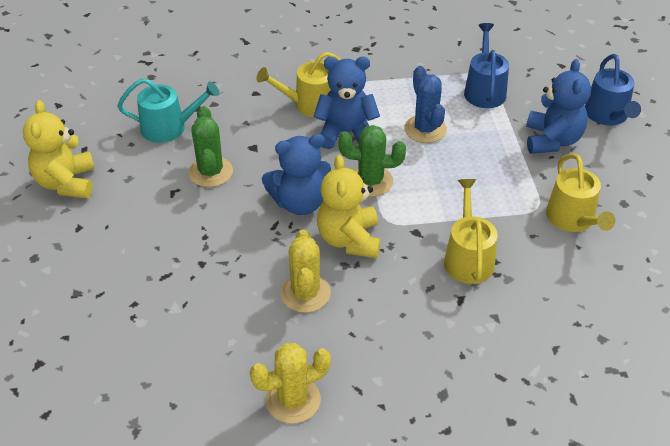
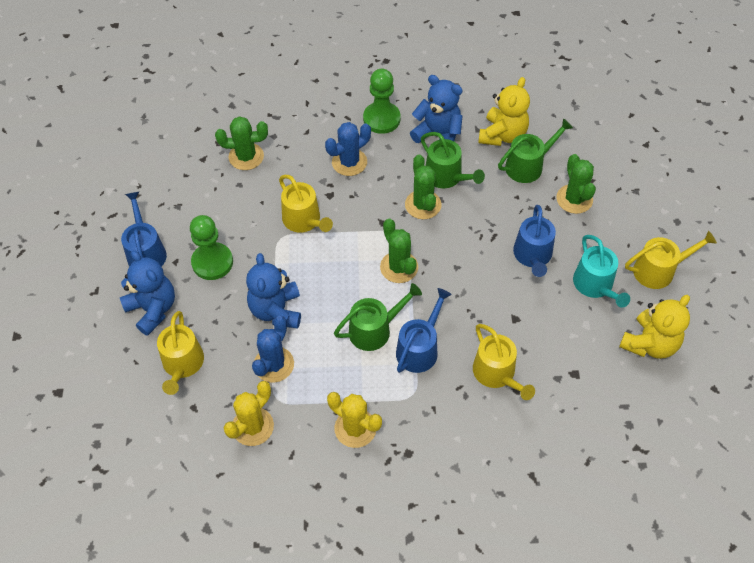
blue cactus: [404,66,447,143] = 1 -> [252,316,294,383] [325,122,371,176] = 2
blue watering can: [464,23,509,108] [585,54,641,125] = 2 -> [121,192,167,267] [396,288,452,373] [513,205,556,277] = 3
green cactus: [188,106,233,187] [338,125,406,197] = 2 -> [215,116,268,170] [380,219,418,283] [405,155,442,219] [556,154,596,214] = 4
green pawn: none = 0 -> [190,215,233,280] [363,69,401,134] = 2
green watering can: none = 0 -> [334,283,422,351] [421,132,485,188] [498,118,573,183] = 3
yellow watering can: [256,52,341,117] [444,179,498,284] [546,153,615,232] = 3 -> [157,311,204,395] [279,175,333,233] [473,324,535,400] [625,231,717,289] = 4

